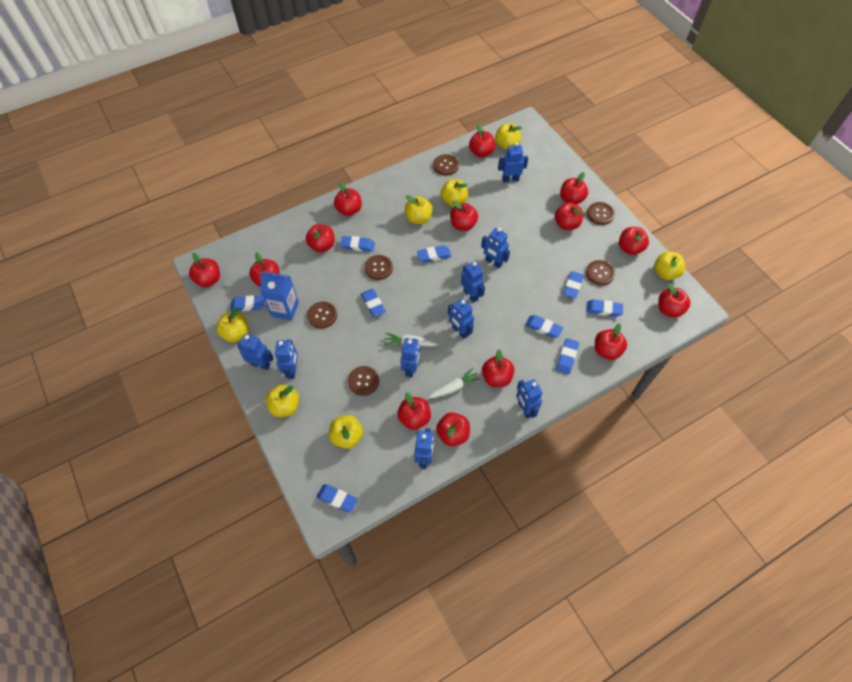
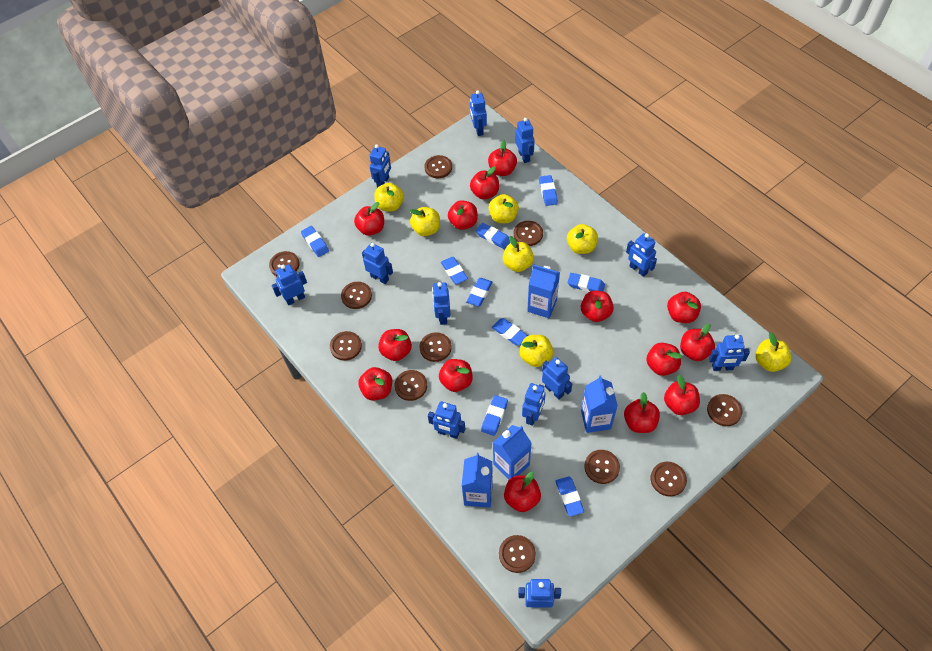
blue carton: [260,272,299,321] = 1 -> [462,453,493,508] [493,425,532,479] [527,264,560,318] [581,375,618,433] = 4
blue robot: [237,334,273,370] [275,340,298,379] [400,338,420,377] [414,428,434,469] [448,298,474,339] [461,261,485,303] [481,228,510,268] [498,142,528,182] [516,379,542,418] = 9 -> [272,264,307,305] [362,243,393,284] [370,144,391,188] [428,401,465,439] [432,282,450,325] [470,90,487,136] [515,118,535,163] [518,579,561,608] [522,383,546,426] [542,357,572,399] [626,233,657,277] [709,335,750,371] = 12
brown button: [307,302,337,329] [348,366,379,396] [364,255,393,280] [433,154,459,175] [586,260,615,285] [587,202,615,225] = 6 -> [269,251,299,276] [330,331,362,361] [341,282,372,309] [394,370,427,401] [420,332,452,362] [424,155,452,178] [499,535,536,573] [514,221,543,246] [584,450,620,484] [651,462,687,497] [707,394,742,426] = 11
white carrot: [384,333,438,347] [427,368,480,399] = 2 -> none = 0

